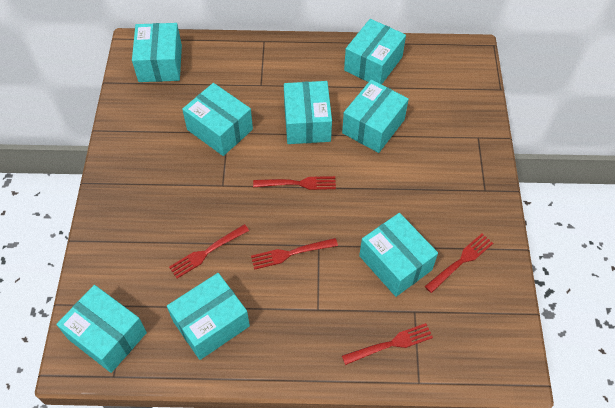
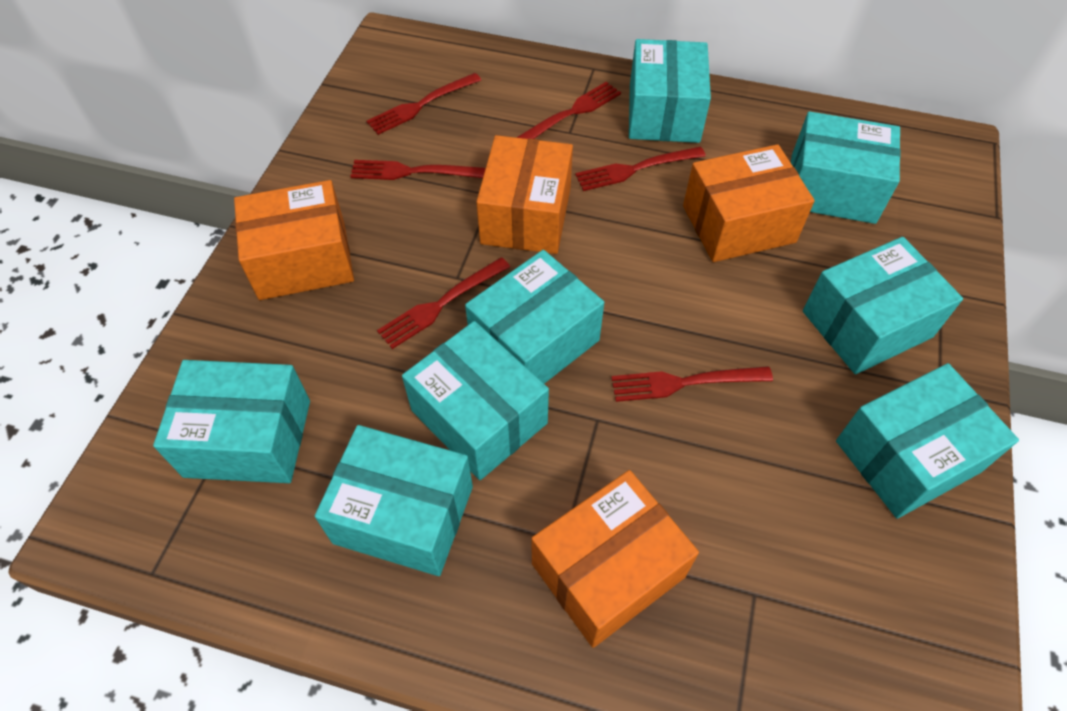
orange box: none = 0 -> [234,180,354,300] [476,135,573,254] [532,470,699,648] [683,144,815,262] = 4
red fork: [169,224,249,279] [251,238,338,270] [253,176,336,190] [342,323,433,365] [425,234,493,293] = 5 -> [350,160,485,180] [366,73,481,135] [377,257,510,349] [516,82,621,139] [575,146,706,191] [611,366,773,402] = 6

